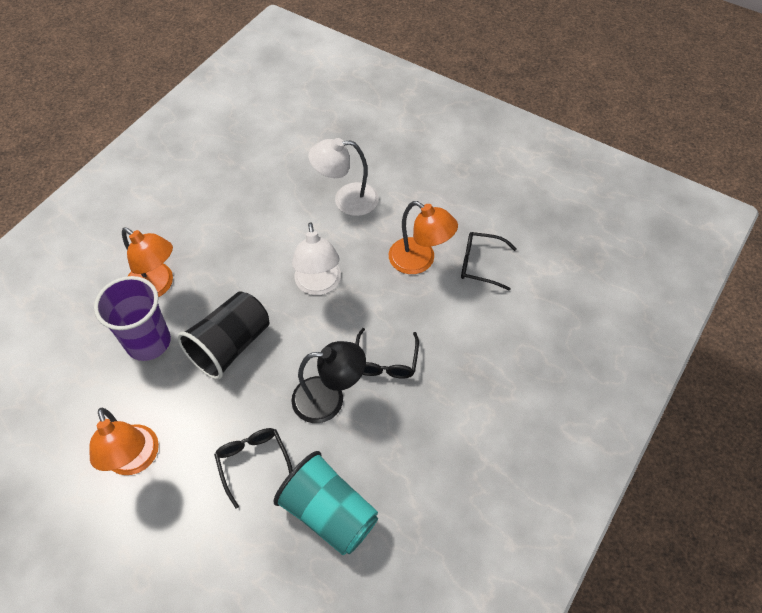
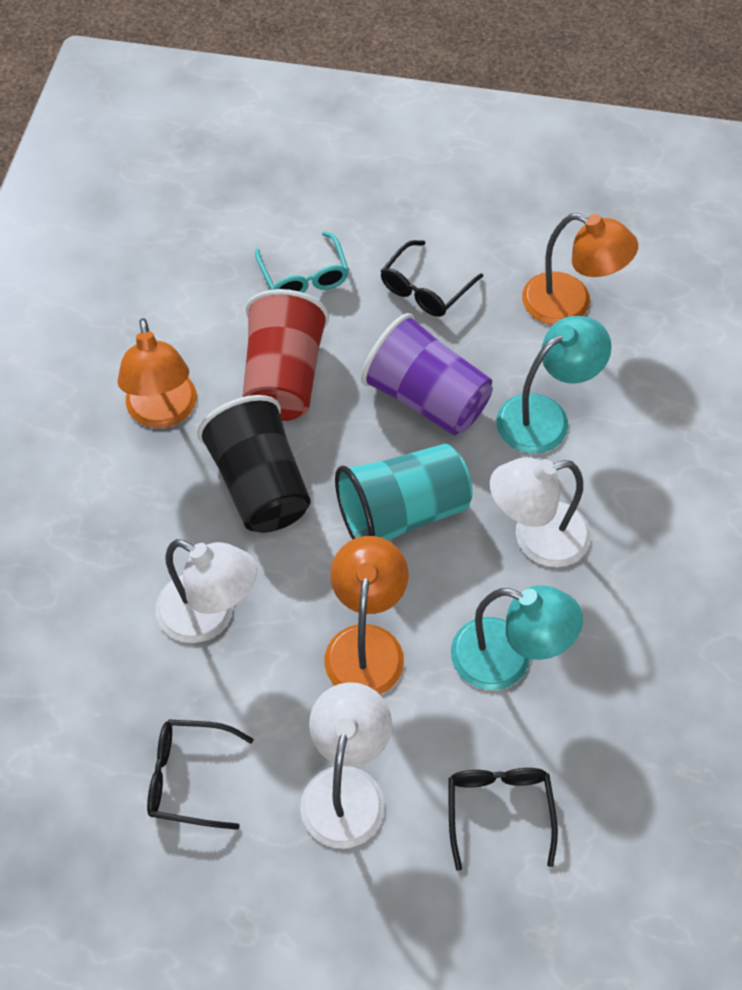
black lamp: [291,341,366,423] = 1 -> none = 0
red cup: none = 0 -> [243,289,329,421] = 1
turquoise glasses: none = 0 -> [255,231,349,293] = 1
turquoise lamp: none = 0 -> [451,585,583,690] [496,316,612,454] = 2
white lamp: [292,222,341,295] [308,138,379,216] = 2 -> [155,539,257,643] [300,682,392,848] [490,457,591,567] = 3

